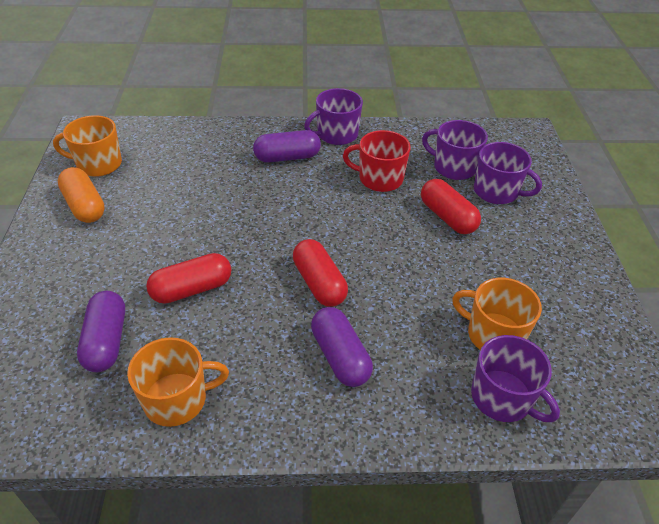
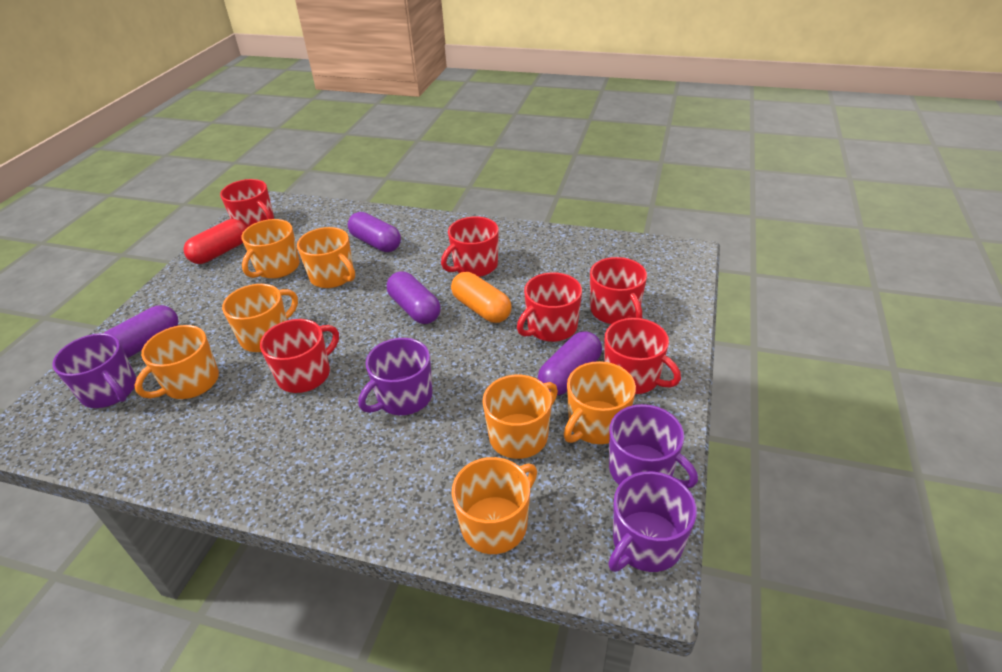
orange mug: [53,115,122,177] [127,337,229,427] [452,278,542,350] = 3 -> [134,325,219,399] [222,284,298,352] [241,219,300,279] [297,227,355,288] [452,457,537,554] [483,375,558,459] [564,361,636,444] = 7
purple capsule: [77,291,125,372] [253,130,321,163] [311,307,373,387] = 3 -> [104,305,179,358] [348,212,401,252] [387,272,441,324] [538,331,602,395] = 4
red capsule: [146,253,231,304] [293,239,348,307] [421,179,481,234] = 3 -> [184,219,247,264] = 1
red mug: [343,130,411,192] = 1 -> [220,179,274,228] [260,319,339,393] [441,217,499,277] [517,272,582,342] [590,257,647,324] [605,318,681,394] = 6

